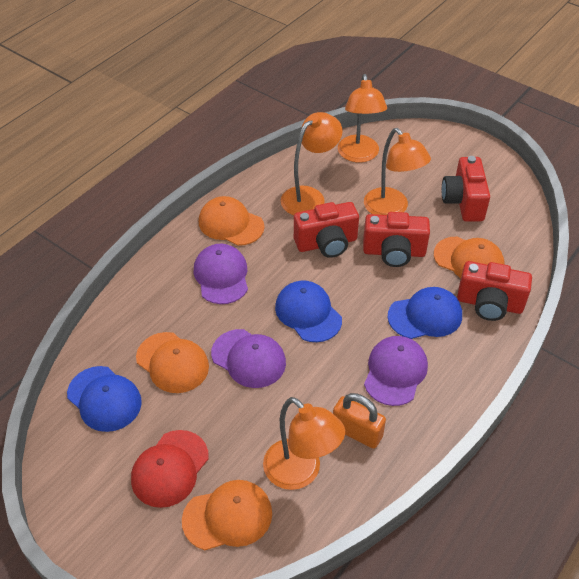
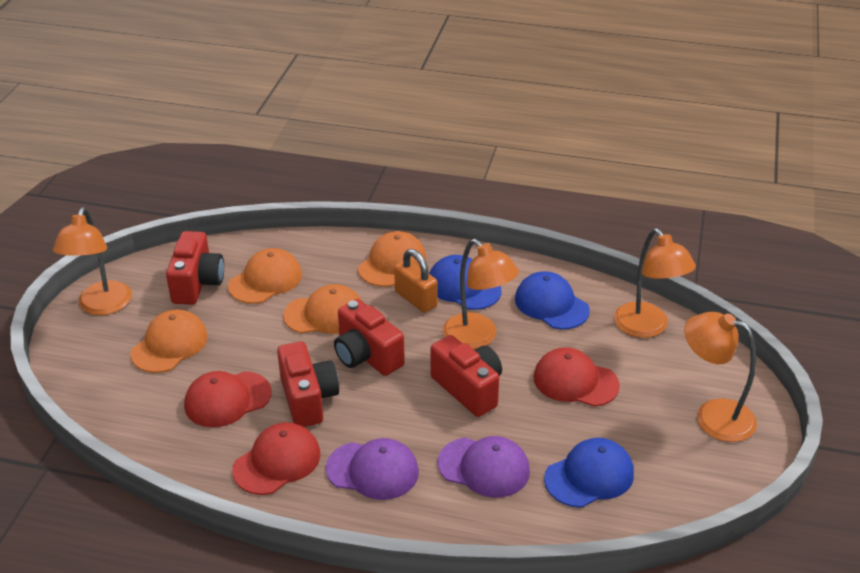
purple cap: [194,244,248,304] [211,329,286,388] [364,336,428,406] = 3 -> [326,438,419,500] [437,436,530,498] = 2
red cap: [131,430,209,508] = 1 -> [184,371,272,427] [232,422,321,495] [533,347,620,407] = 3

